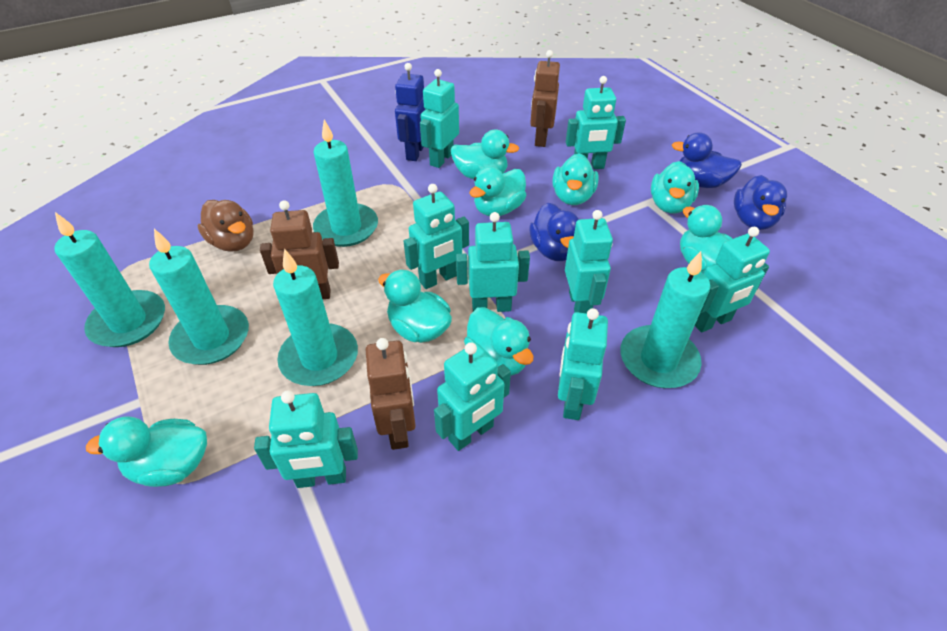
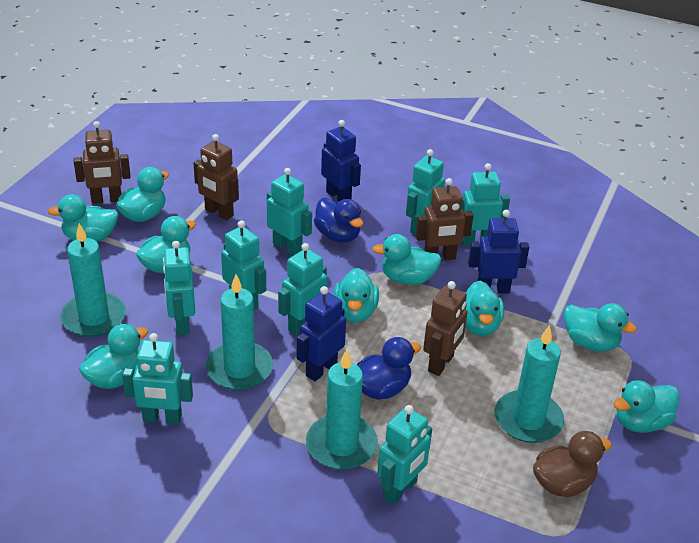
blue duck: [529,203,579,261] [672,132,742,188] [734,175,787,230] = 3 -> [314,198,363,243] [357,337,421,400] = 2
blue robot: [395,63,426,161] = 1 -> [297,286,346,381] [321,120,361,202] [468,210,529,294] = 3
brown robot: [260,200,339,299] [366,338,416,450] [530,50,560,147] = 3 -> [74,121,130,204] [194,134,239,220] [416,178,473,260] [423,281,468,376] = 4
turquoise candle: [54,212,165,347] [149,229,249,365] [273,249,358,386] [313,120,378,247] [620,251,710,388] = 5 -> [60,223,126,337] [206,274,273,390] [306,349,378,470] [494,325,564,443] = 4
turquoise duck: [86,417,207,487] [378,270,452,343] [451,130,519,179] [464,307,533,376] [469,167,526,216] [553,153,598,205] [651,161,699,214] [680,205,733,274] = 8 -> [48,194,118,242] [79,324,148,389] [116,167,169,222] [136,216,196,273] [333,268,379,323] [372,234,441,285] [465,281,504,336] [564,303,637,351] [614,380,680,433] = 9
turquoise robot: [254,390,358,488] [404,184,469,289] [420,69,459,168] [434,342,511,451] [456,212,530,312] [558,308,608,420] [565,210,613,313] [566,76,626,169] [695,227,770,333] = 9 -> [122,333,193,424] [163,241,195,335] [221,221,266,310] [267,168,312,256] [278,243,327,336] [377,405,432,505] [406,149,445,235] [462,163,510,245] = 8

